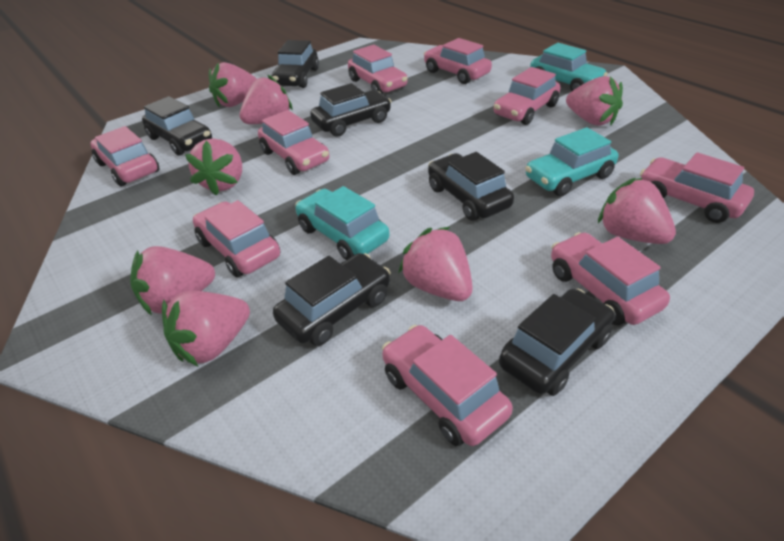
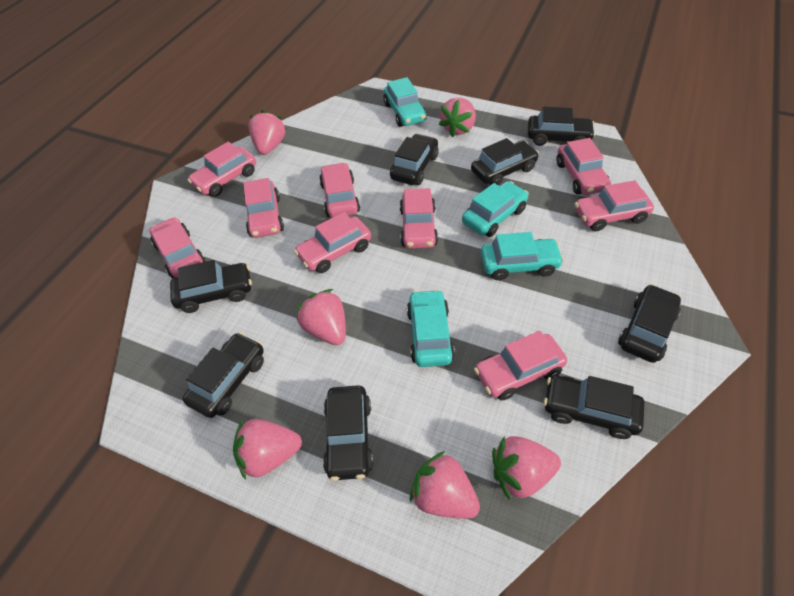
black car: [142,96,212,156] [271,40,319,88] [273,253,391,346] [310,83,392,137] [428,152,514,220] [499,289,615,396] = 6 -> [170,260,252,313] [182,332,264,418] [323,385,373,481] [390,133,438,185] [471,138,539,185] [528,106,595,146] [544,375,645,439] [618,284,681,363] = 8
pink strawberry: [130,246,215,316] [162,291,250,366] [185,139,242,196] [209,62,256,107] [240,74,293,124] [398,227,473,301] [566,76,623,126] [598,178,676,244] = 8 -> [233,419,302,480] [248,110,286,155] [295,289,346,345] [410,451,480,519] [439,97,476,137] [492,436,561,500] = 6
turquoise car: [295,186,390,260] [525,127,618,196] [530,43,608,91] = 3 -> [383,77,427,127] [407,289,455,367] [462,181,529,237] [481,232,564,280] = 4

